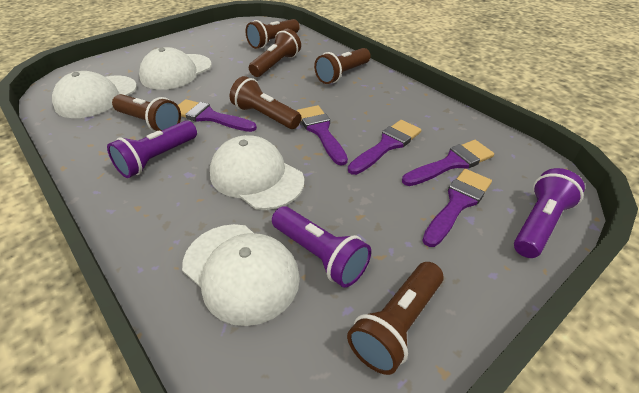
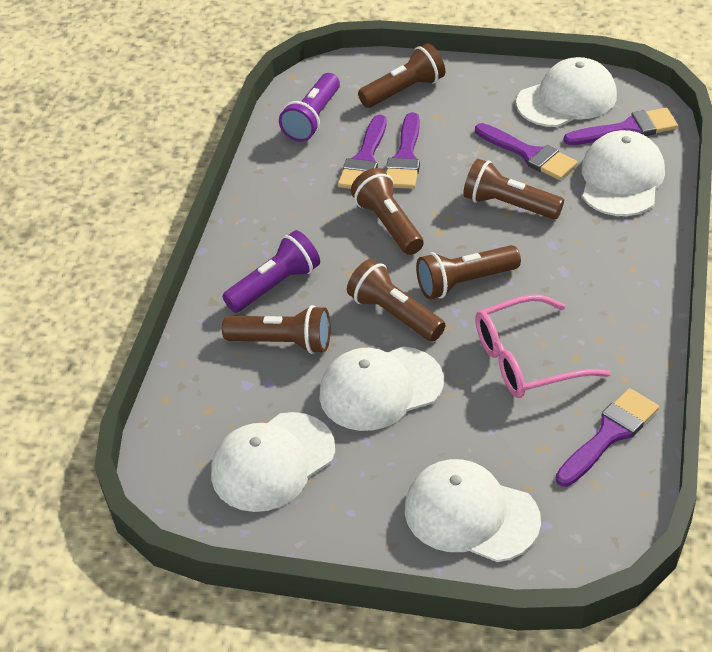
pink glasses: none = 0 -> [475,294,611,398] = 1
purple flashlight: [107,120,197,178] [272,206,371,287] [514,168,585,258] = 3 -> [223,230,320,313] [279,73,340,142] = 2
white cap: [52,71,137,118] [139,47,212,90] [182,224,300,326] [210,135,304,210] = 4 -> [211,412,335,512] [320,347,444,431] [405,459,541,562] [516,57,617,127] [582,130,665,216] = 5

